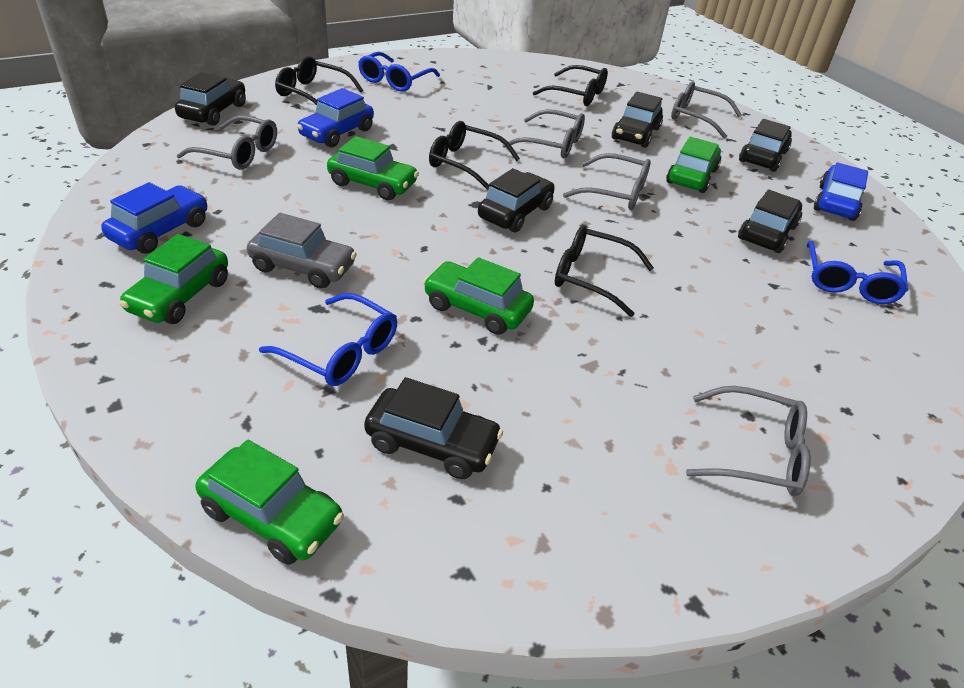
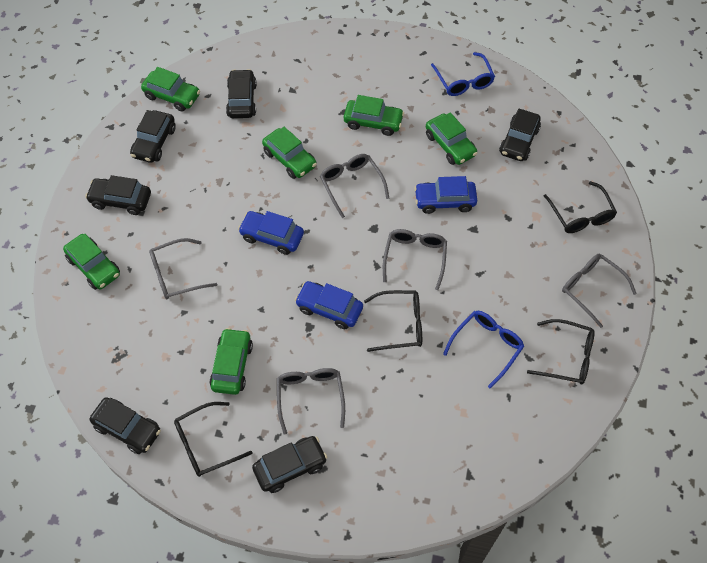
blue glasses: [259,293,397,386] [358,52,440,92] [807,241,908,304] = 3 -> [431,52,495,96] [443,311,524,389] = 2
green car: [119,234,228,324] [195,440,344,565] [327,136,419,201] [423,257,534,335] [666,136,721,193] = 5 -> [63,234,120,290] [141,67,200,111] [209,328,253,395] [262,127,317,179] [344,95,404,136] [426,112,477,165] = 6
grey car: [247,213,357,289] = 1 -> none = 0

